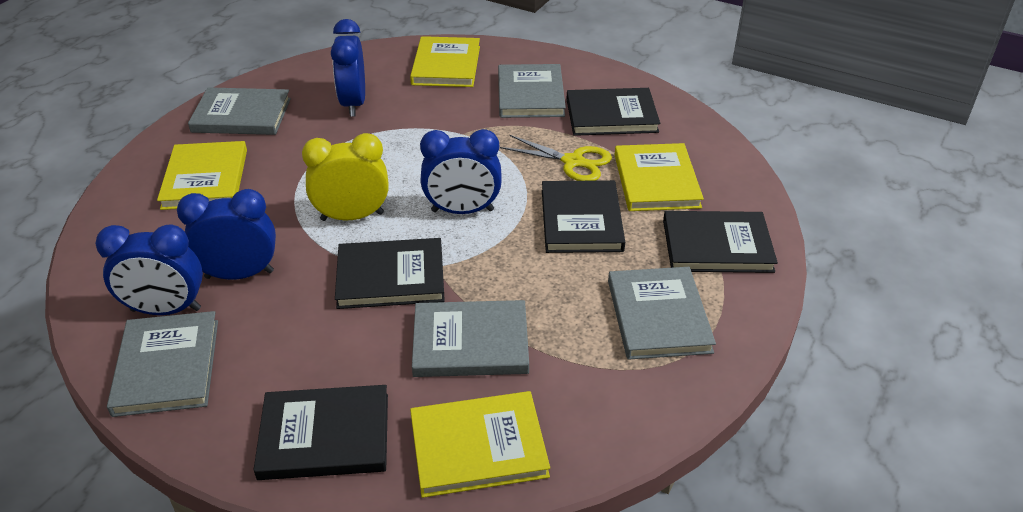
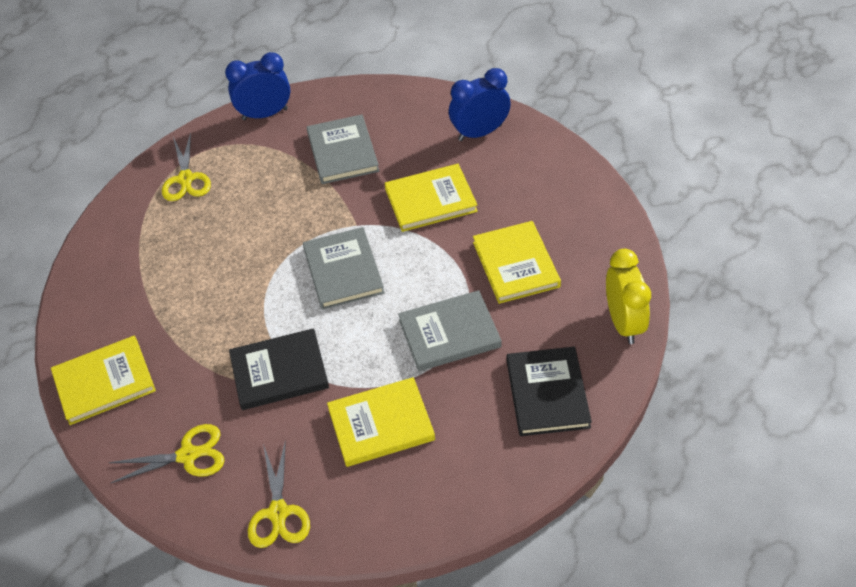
black book: [254,385,388,480] [335,238,445,309] [542,180,625,253] [567,88,660,136] [663,211,778,273] = 5 -> [229,328,329,410] [507,346,592,436] = 2
blue clock: [95,225,203,315] [177,189,276,280] [331,19,365,117] [420,129,502,214] = 4 -> [225,52,290,120] [449,68,511,141] = 2
grey book: [107,311,218,417] [188,87,291,135] [412,300,529,377] [498,64,566,118] [608,267,716,360] = 5 -> [303,227,385,310] [307,115,379,184] [398,290,502,371] = 3
yellow scissors: [500,135,612,181] = 1 -> [109,424,225,483] [162,132,211,201] [248,439,310,548] = 3

